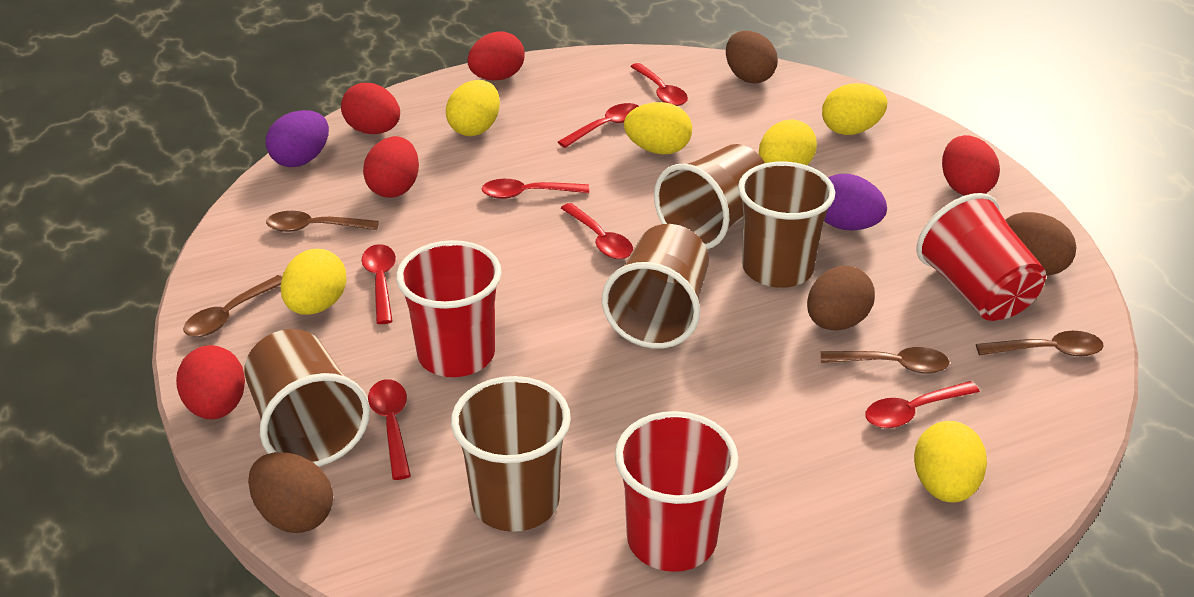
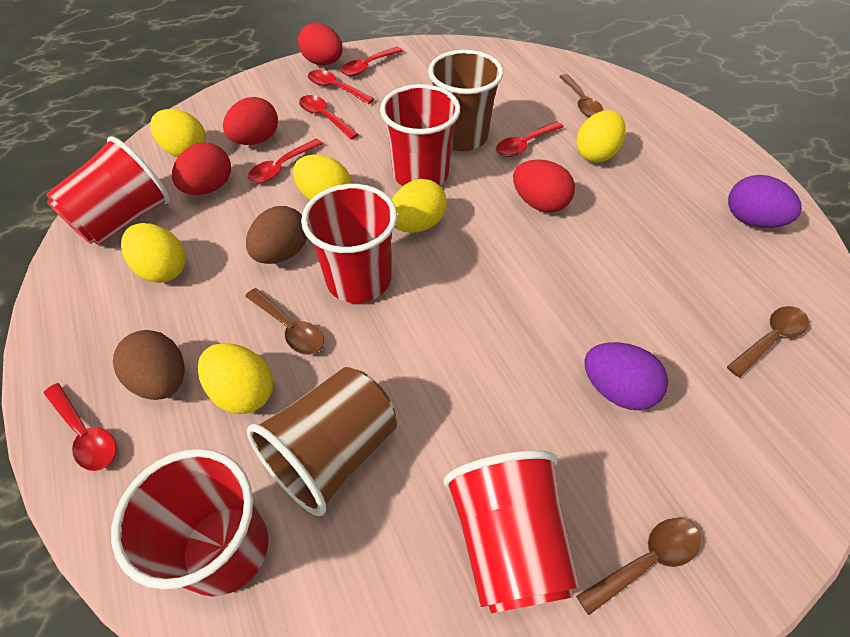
brown cup: [244,329,370,467] [451,376,571,532] [602,224,709,349] [654,144,765,249] [738,161,835,288] = 5 -> [247,367,397,516] [428,50,503,151] = 2
brown egg: [248,452,333,533] [726,31,778,84] [807,266,875,330] [1005,212,1076,276] = 4 -> [113,330,185,400] [246,206,307,264] = 2
red cup: [396,240,502,377] [615,411,739,572] [916,193,1046,321] = 3 -> [46,136,170,245] [111,449,269,597] [301,184,397,303] [380,84,460,186] [444,450,580,613] = 5
red egg: [176,345,245,420] [341,83,400,134] [363,136,419,198] [467,32,525,81] [942,135,1000,196] = 5 -> [172,143,231,195] [223,97,278,145] [298,23,343,65] [513,159,575,212] = 4
red spoon: [361,244,396,324] [368,379,411,480] [482,179,589,199] [558,103,639,148] [561,203,633,259] [630,63,688,106] [865,381,980,428] = 7 -> [44,383,117,471] [248,139,323,183] [299,95,359,139] [308,70,374,104] [340,47,403,76] [496,121,564,157] = 6

